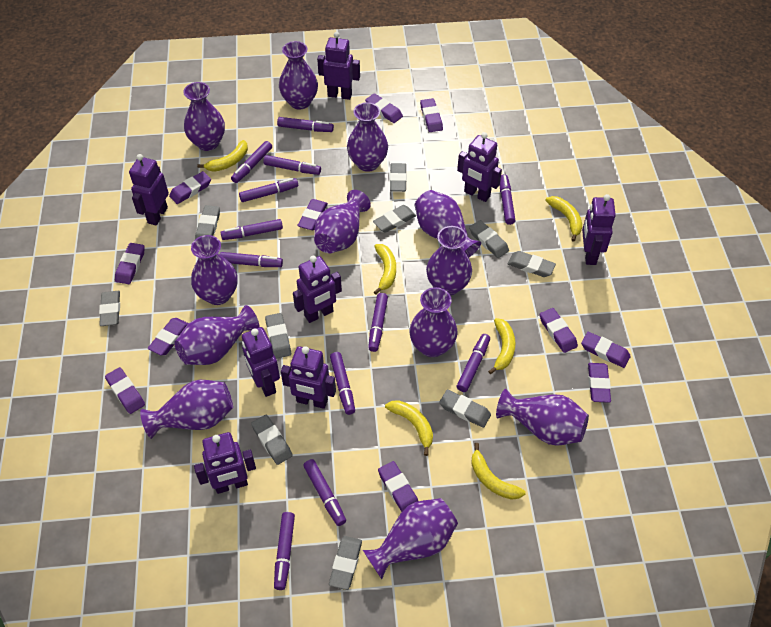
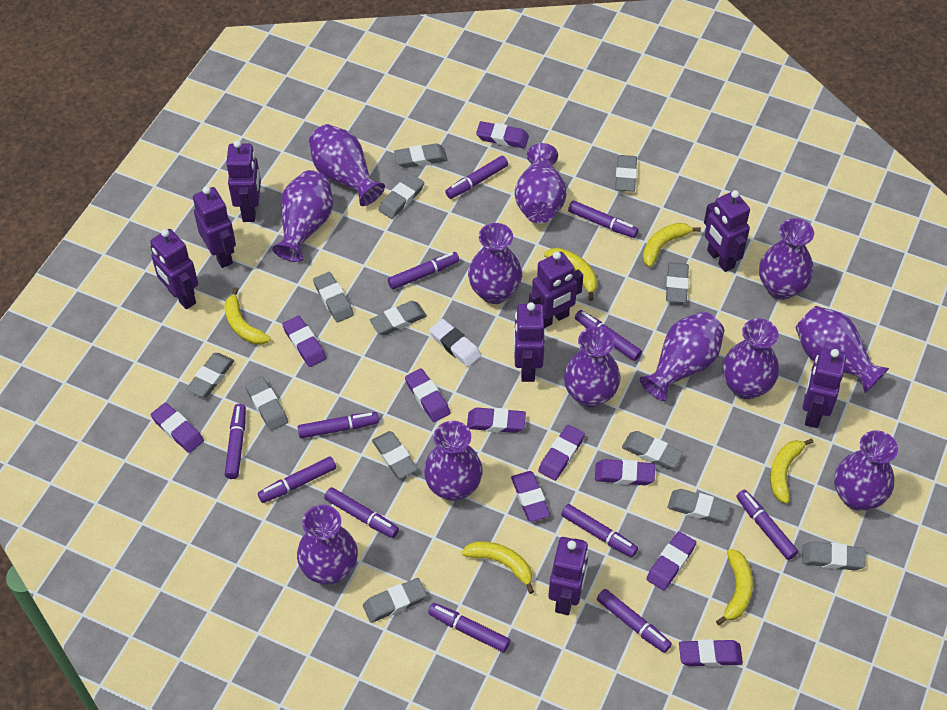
grey eraser: [99,291,120,326] [195,205,220,239] [251,415,293,465] [265,313,291,359] [329,536,362,590] [373,205,416,233] [390,163,407,192] [439,390,491,428] [469,220,509,258] [508,251,556,277] = 10 -> [186,353,234,397] [245,376,288,431] [313,272,354,323] [363,578,427,623] [370,301,427,335] [372,431,418,479] [378,174,424,219] [394,143,448,168] [615,155,637,192] [622,431,683,469] [666,262,689,303] [668,489,731,523] [802,541,865,570] = 13
purple eraser: [105,367,145,414] [115,243,145,284] [148,318,189,355] [169,171,211,204] [297,199,328,230] [365,93,403,123] [378,461,418,512] [420,98,443,132] [540,308,578,353] [581,332,631,368] [588,363,611,403] = 11 -> [151,403,204,453] [282,315,326,367] [405,368,450,422] [467,408,526,433] [476,121,529,148] [511,471,550,522] [538,425,585,481] [595,459,655,485] [647,531,696,591] [679,639,743,667] = 10
white eraser: none = 0 -> [429,319,481,367] = 1

